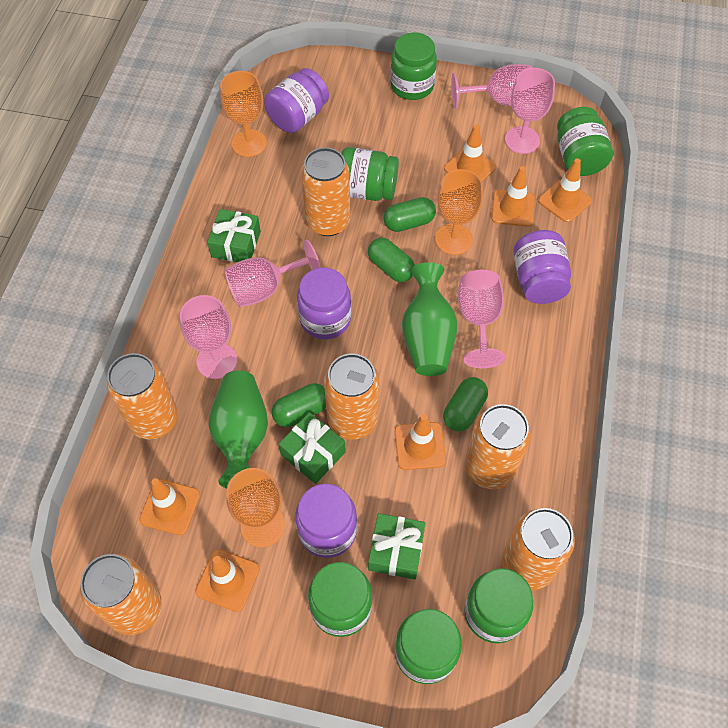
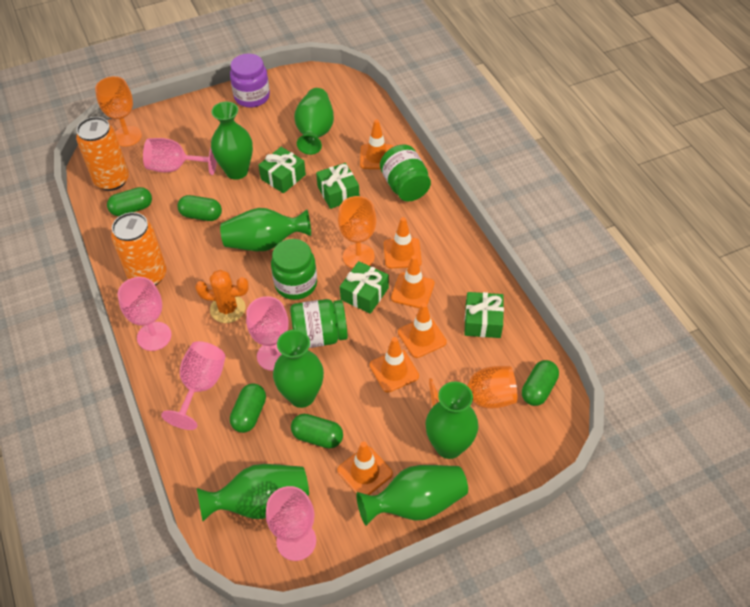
green capsule: [272,383,326,427] [368,238,415,282] [383,197,436,232] [443,377,488,432] = 4 -> [107,187,152,216] [177,195,222,221] [230,383,266,433] [291,414,343,448] [522,360,559,406] = 5
green gift: [207,209,261,262] [279,413,346,484] [368,513,426,579] = 3 -> [258,147,306,193] [316,163,359,209] [340,261,389,314] [464,292,504,338] = 4
green jar: [308,562,373,637] [341,147,399,201] [390,32,437,100] [395,609,462,684] [464,568,533,643] [557,107,613,176] = 6 -> [271,239,317,300] [290,299,348,348] [380,144,431,202] = 3
green vase: [208,370,268,489] [402,262,458,376] = 2 -> [197,464,309,521] [211,102,253,180] [220,208,311,251] [273,330,324,408] [294,88,334,155] [357,465,468,526] [425,382,479,459] = 7
orange cactus: none = 0 -> [195,270,249,323] = 1
orange can: [80,554,162,635] [107,353,178,439] [301,147,350,236] [324,354,379,439] [465,404,531,489] [501,508,575,591] = 6 -> [76,117,129,191] [111,212,166,286] = 2
purple jar: [264,68,329,133] [295,484,357,558] [297,267,352,340] [513,230,571,304] = 4 -> [230,54,270,108] = 1

